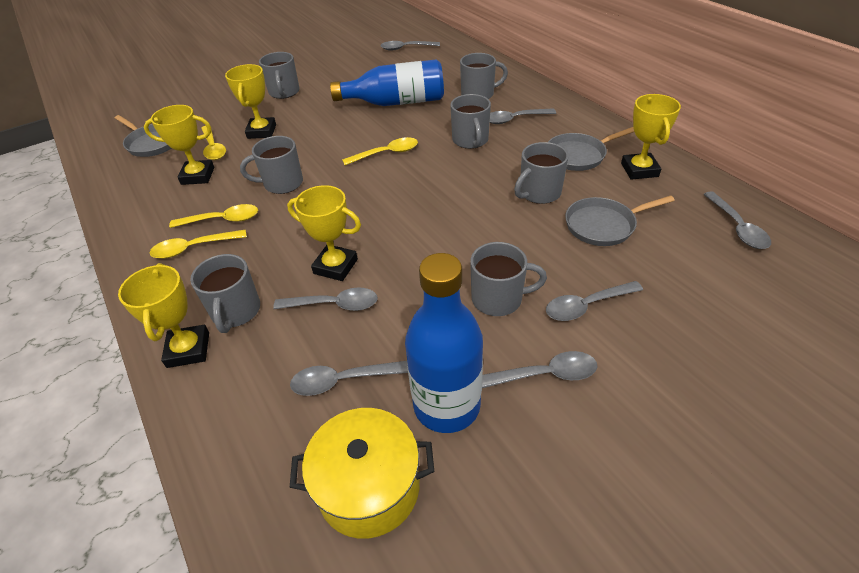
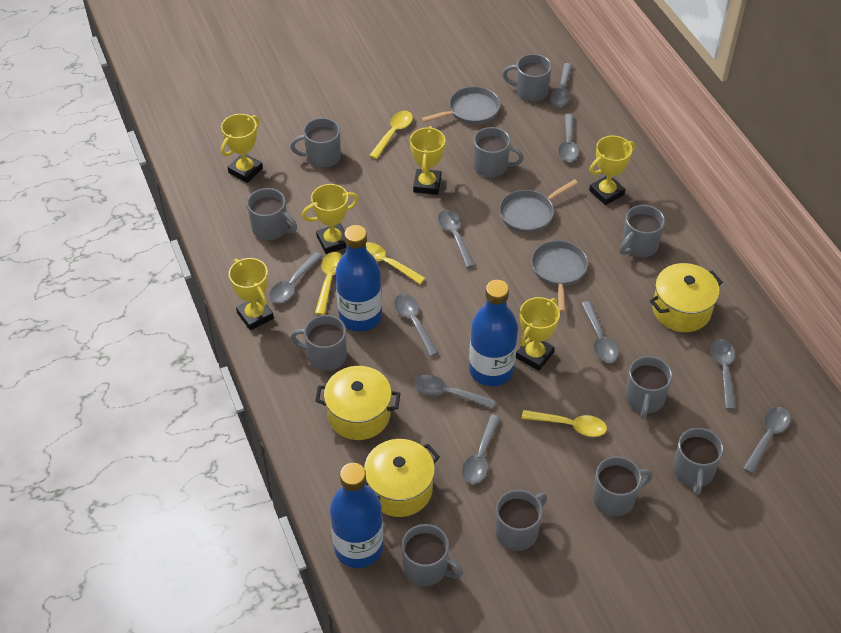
blue bottle: [330,59,444,106] [405,253,483,433] = 2 -> [330,463,383,568] [335,225,382,332] [469,280,518,386] = 3
grey mug: [190,254,260,333] [240,136,303,194] [259,52,300,99] [450,94,491,149] [460,53,508,99] [470,242,547,316] [514,142,569,204] = 7 -> [247,188,297,240] [290,118,341,168] [291,315,347,371] [402,524,463,586] [473,127,524,178] [495,490,547,551] [502,54,552,102] [593,456,653,516] [620,205,665,258] [625,356,672,419] [673,428,724,495] = 11
grey spoon: [273,288,378,311] [290,361,408,396] [381,41,440,51] [482,351,597,388] [490,108,556,124] [546,281,643,321] [703,192,771,249] = 7 -> [269,252,322,303] [394,294,439,357] [414,375,495,409] [438,210,475,268] [462,414,501,484] [550,63,572,107] [558,114,579,162] [581,301,618,363] [711,339,736,410] [742,407,791,474] = 10
yellow pot: [290,408,434,539] = 1 -> [315,366,400,440] [364,439,440,517] [650,263,723,332] = 3
yellow trophy: [118,263,209,368] [144,105,214,185] [225,64,276,139] [287,185,361,281] [621,94,681,180] = 5 -> [221,114,263,183] [229,258,274,330] [302,184,359,254] [410,126,445,195] [516,297,560,371] [589,135,635,205] = 6

